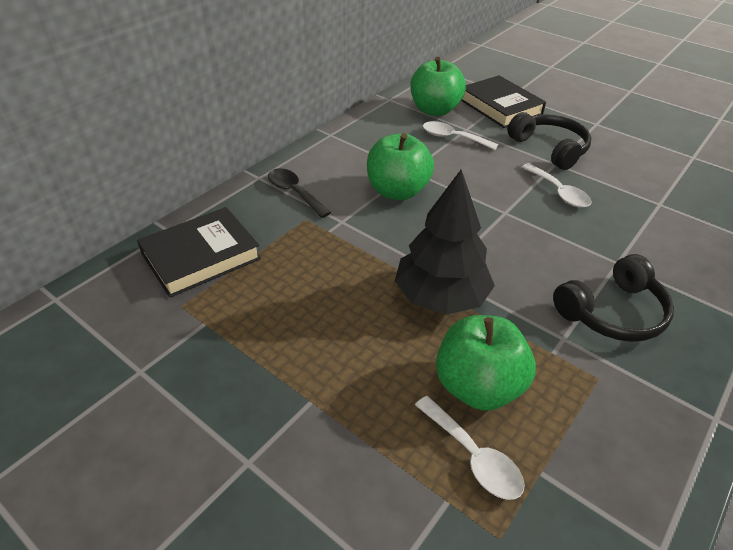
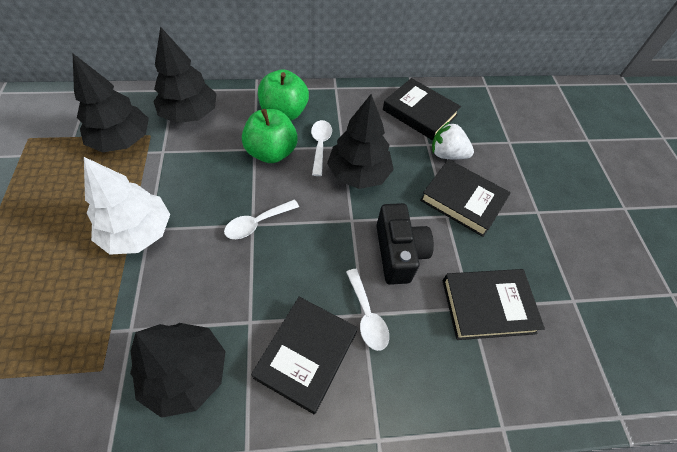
black book: [137,207,261,297] [461,75,546,128] = 2 -> [251,297,358,414] [383,78,461,140] [420,159,511,237] [442,269,545,340] = 4
black camera: none = 0 -> [376,203,434,285] = 1
black headphones: [507,112,591,170] [553,254,674,342] = 2 -> none = 0
black spoon: [268,168,331,218] = 1 -> none = 0
black tree: [395,170,495,314] = 1 -> [73,54,149,153] [130,323,226,418] [153,26,217,123] [327,94,394,189] = 4
green apple: [367,133,434,200] [410,57,466,116] [436,315,536,411] = 3 -> [242,109,298,163] [258,69,309,121] = 2
white strawberry: none = 0 -> [432,122,474,159] = 1
white tree: none = 0 -> [84,157,170,255] = 1

